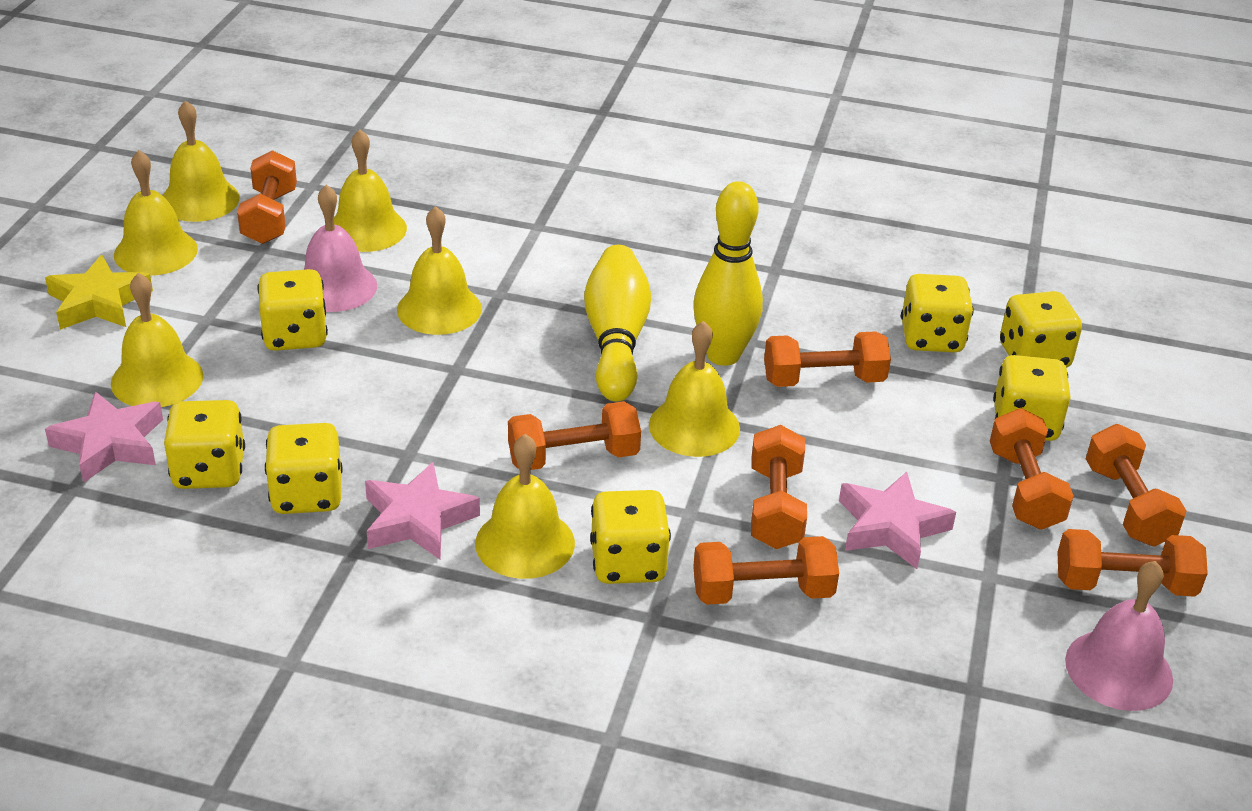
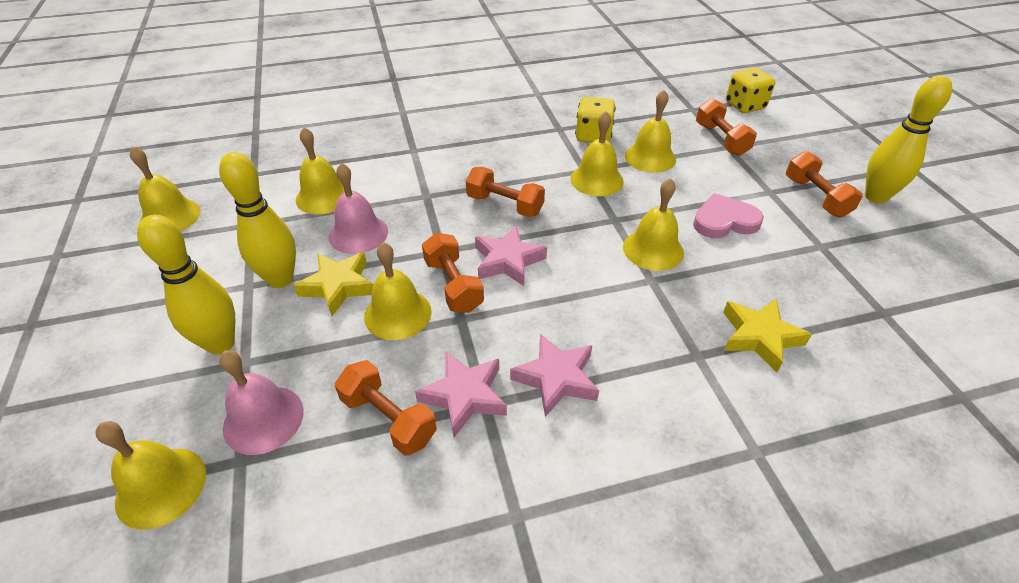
orange dumbbell: [237,150,297,244] [508,401,641,470] [693,536,839,605] [751,425,807,549] [764,331,891,387] [990,408,1074,530] [1057,529,1208,597] [1086,424,1186,547] = 8 -> [335,360,437,456] [422,233,484,313] [466,167,545,217] [696,98,757,156] [786,151,863,218] = 5
pink heart: none = 0 -> [693,193,764,238] = 1
yellow bowling pin: [584,245,651,402] [693,181,763,366] = 2 -> [137,215,235,354] [219,152,296,288] [865,76,952,204] = 3
yellow dice: [164,400,245,489] [258,269,328,351] [265,423,343,514] [590,490,671,584] [901,274,974,352] [993,355,1071,441] [1000,291,1082,368] = 7 -> [575,97,616,143] [726,68,775,113] = 2
yellow star: [45,255,153,330] = 1 -> [293,252,373,316] [723,298,812,373] = 2

